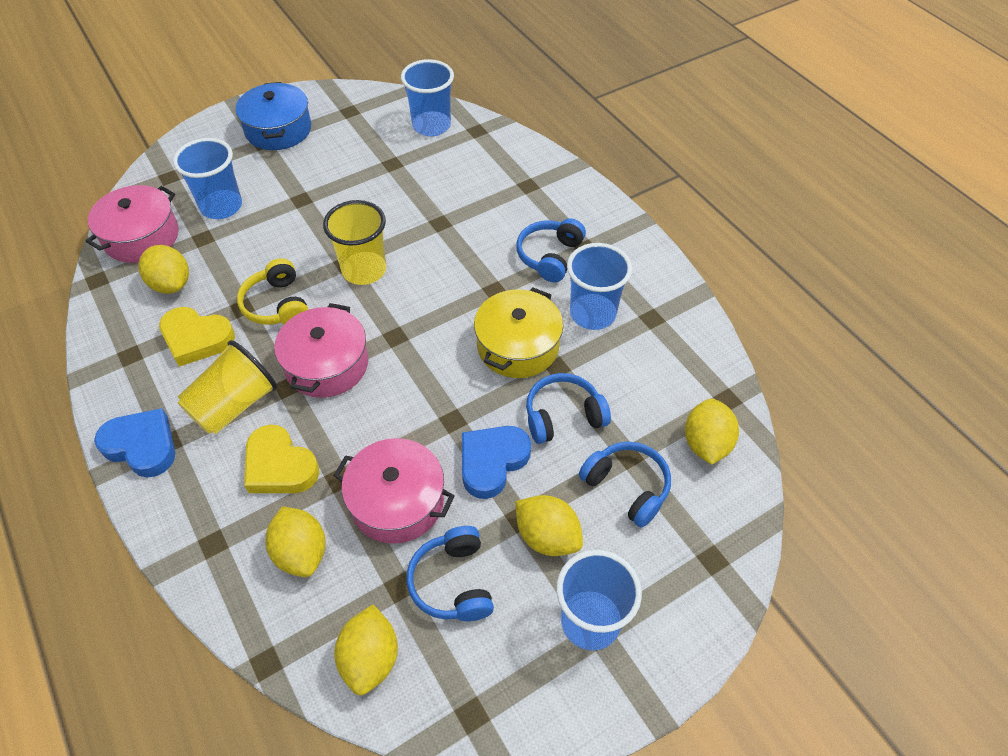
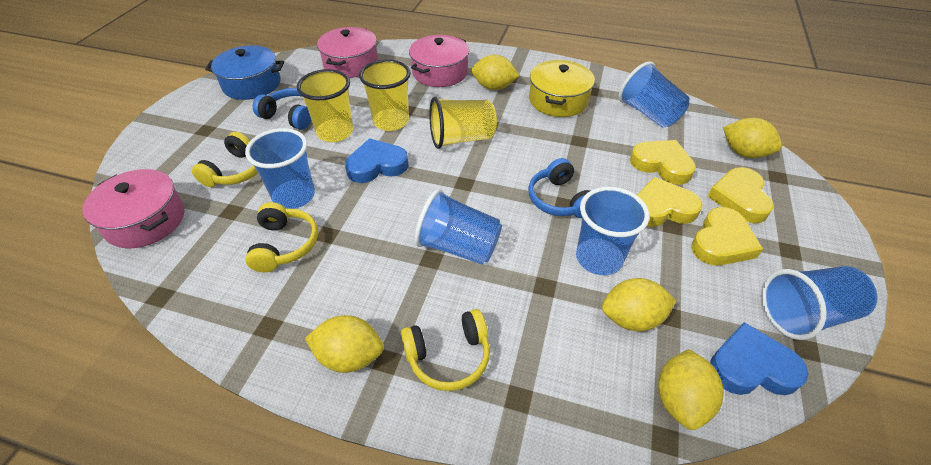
blue cup: [173,138,242,219] [401,59,454,136] [556,550,642,651] [567,243,632,330] = 4 -> [245,128,315,209] [415,189,502,264] [576,187,650,275] [619,61,689,128] [761,266,878,340] = 5
blue headphones: [407,526,494,621] [516,218,586,282] [526,373,611,444] [579,441,671,528] = 4 -> [253,88,311,130] [528,158,590,218] = 2
yellow cup: [178,340,277,434] [323,200,386,285] = 2 -> [297,69,353,142] [359,59,411,131] [429,97,497,149] = 3
yellow headphones: [237,258,308,325] = 1 -> [192,132,258,187] [245,202,318,272] [401,309,490,391] = 3
yellow heart: [159,307,235,367] [244,425,320,493] = 2 -> [630,140,696,184] [637,177,703,227] [691,207,763,266] [707,167,774,223] = 4

